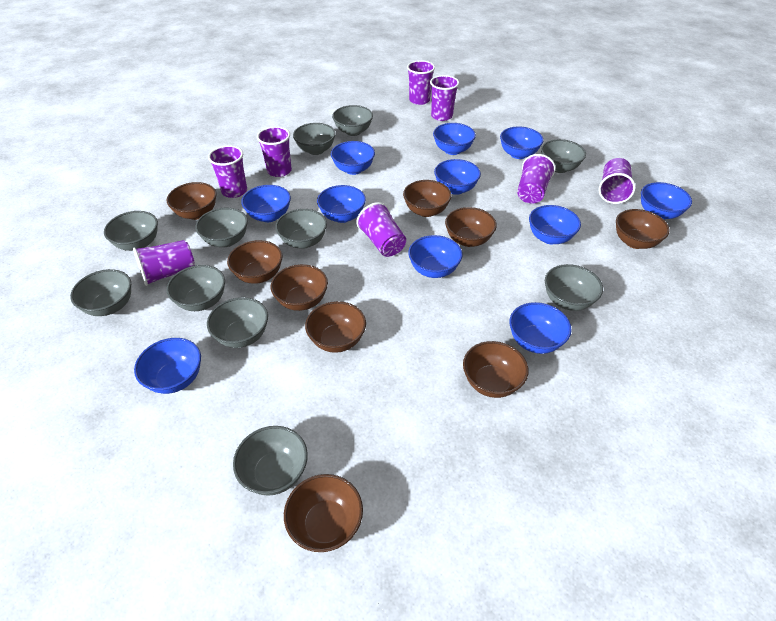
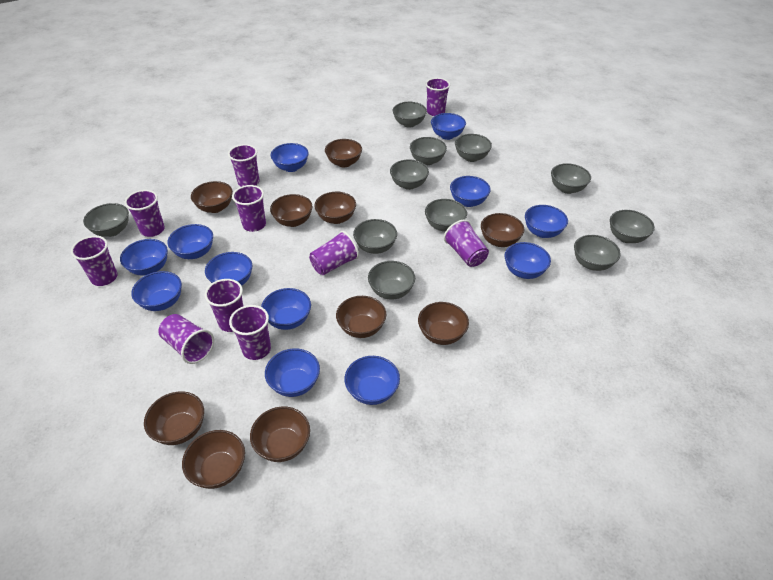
blue bowl: [134,338,201,394] [241,185,291,222] [317,185,366,223] [331,141,375,175] [408,235,462,278] [433,123,476,155] [434,159,481,195] [500,127,544,159] [509,302,572,354] [529,205,581,245] [641,182,692,220] = 11 -> [120,239,168,276] [131,271,182,311] [168,224,213,259] [205,252,253,286] [261,288,311,330] [265,348,320,397] [271,143,309,172] [344,356,400,405] [431,113,466,140] [450,176,491,207] [505,242,551,279] [525,205,568,238] = 12
brown bowl: [167,182,216,220] [227,240,283,284] [271,264,328,311] [284,474,363,552] [305,301,366,353] [403,180,452,217] [445,207,497,247] [463,341,529,398] [616,209,670,249] = 9 -> [144,391,204,445] [182,430,245,489] [191,181,233,213] [250,406,310,462] [270,194,313,227] [314,192,356,224] [325,139,362,167] [336,296,386,338] [418,302,469,345] [481,213,525,247] = 10
purple cup: [133,240,195,286] [208,145,247,198] [257,126,292,177] [356,202,406,257] [407,60,435,105] [430,75,459,121] [517,154,556,204] [598,158,636,204] = 8 -> [71,236,118,286] [125,190,165,237] [158,314,214,364] [205,279,244,332] [228,144,260,187] [229,305,271,360] [232,185,266,232] [309,231,359,275] [426,78,450,116] [444,220,489,267] = 10

